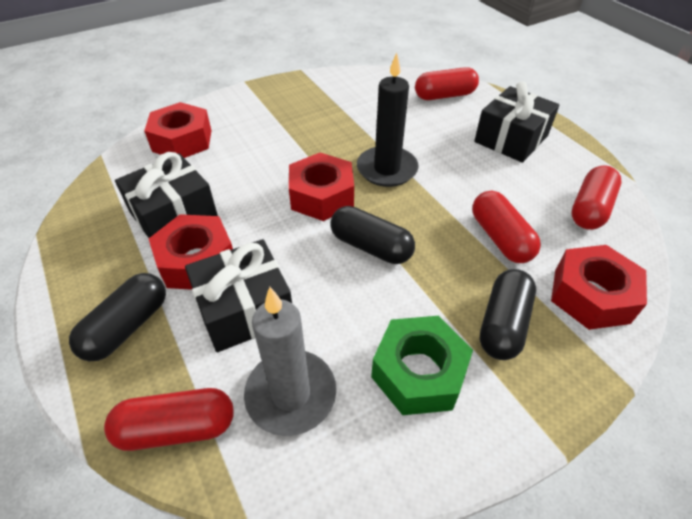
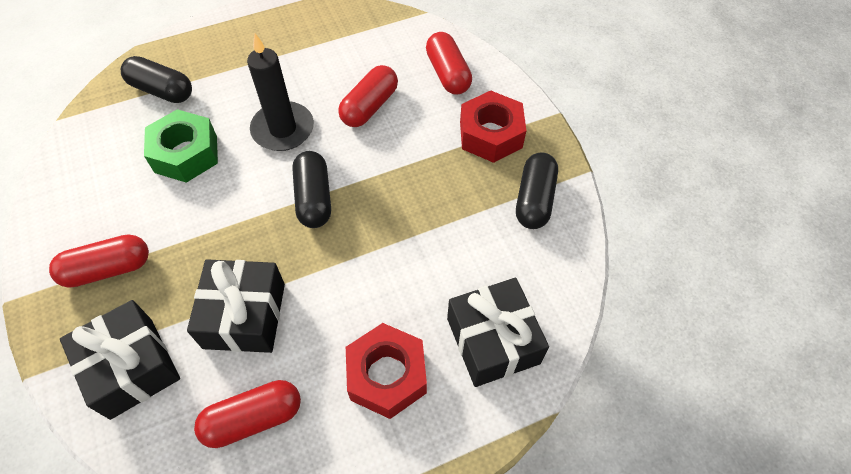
grey candle: [244,287,336,436] = 1 -> none = 0
red nut: [144,102,212,158] [149,214,233,290] [289,153,354,221] [551,245,647,330] = 4 -> [346,323,427,419] [460,90,527,163] = 2

